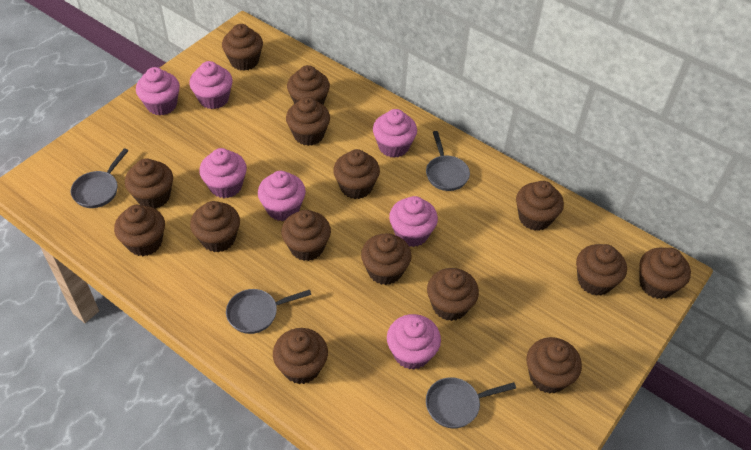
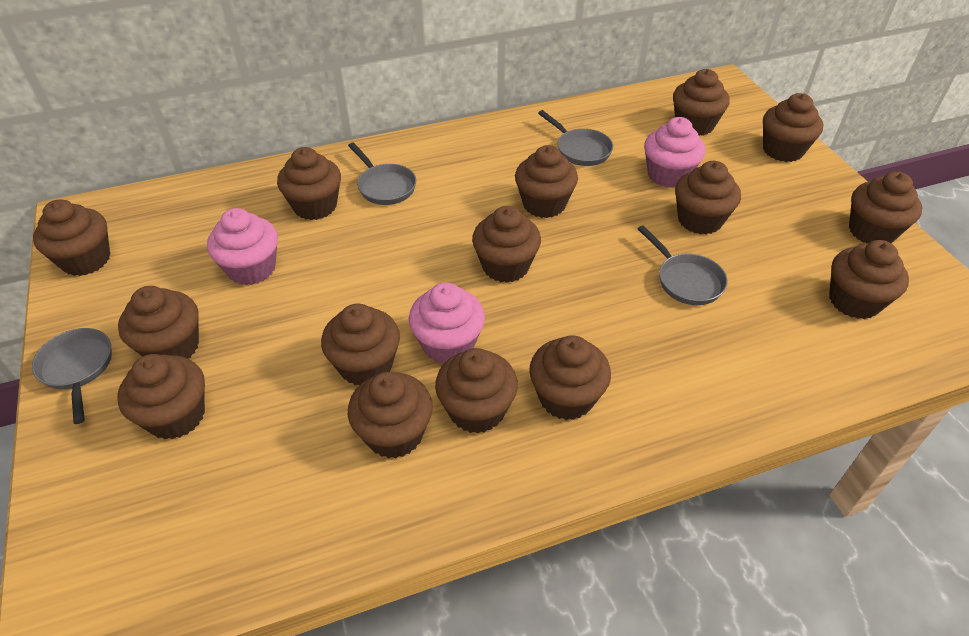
pink cupcake: [136,67,180,116] [189,61,233,109] [199,148,247,198] [258,171,306,221] [373,109,417,158] [387,314,441,370] [389,196,438,247] = 7 -> [207,208,278,285] [409,283,485,363] [644,117,705,188] = 3

